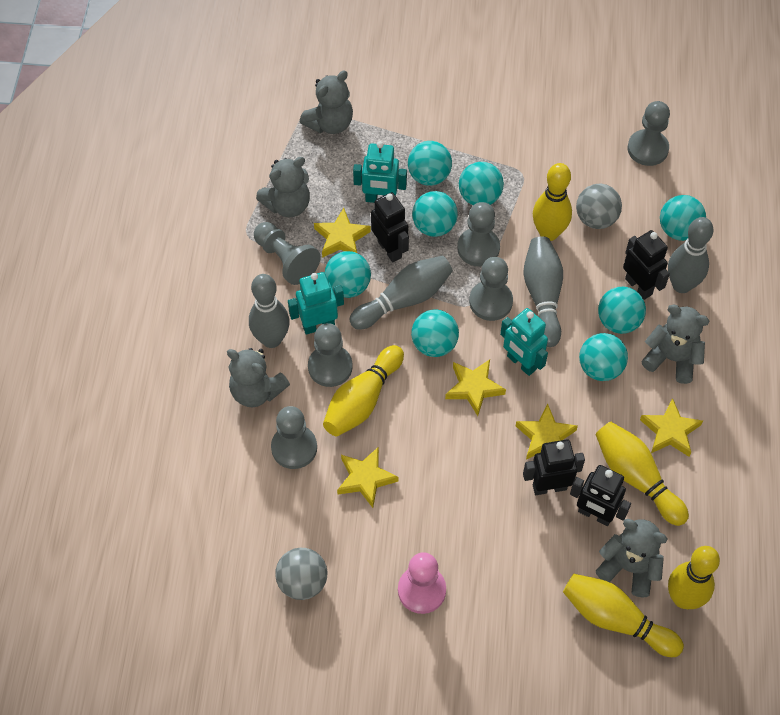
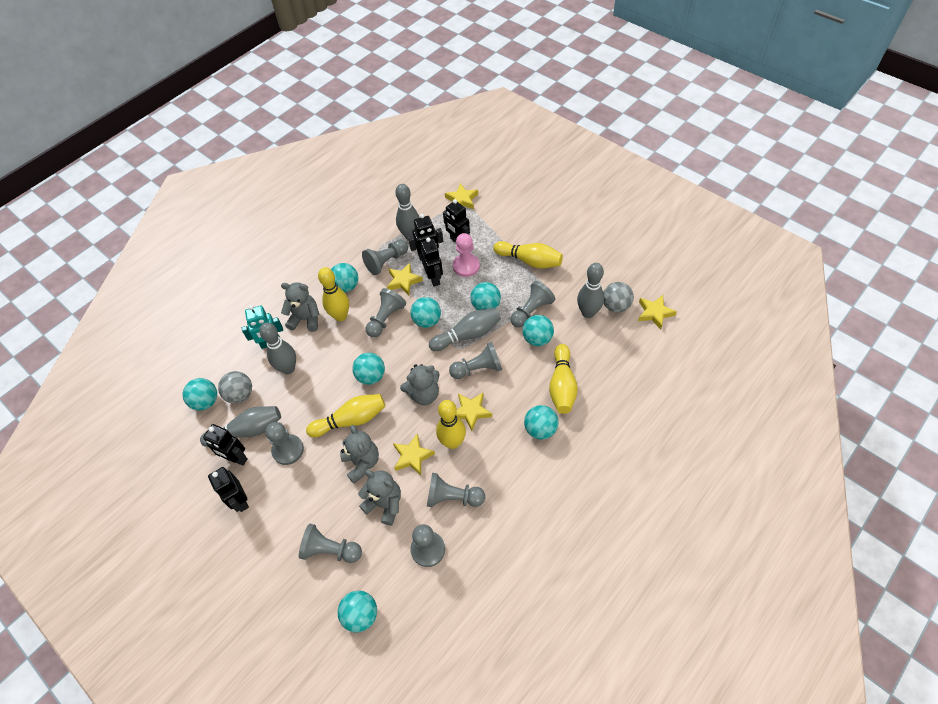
black robot: [371,192,409,262] [523,439,585,495] [570,465,631,526] [623,230,670,300] = 4 -> [203,424,248,466] [208,467,249,512] [408,214,443,261] [420,237,443,287] [443,199,470,242] = 5
grey bowling pin: [249,274,290,348] [350,255,453,330] [523,236,563,347] [668,217,714,293] = 4 -> [200,406,281,447] [260,323,296,374] [395,184,420,240] [429,308,501,351] [577,263,604,318] = 5
grey pawn: [254,222,321,285] [271,406,317,469] [308,323,353,387] [457,202,500,266] [469,257,513,321] [627,101,670,166] = 6 -> [265,422,304,465] [299,524,362,563] [362,240,408,275] [366,288,406,337] [410,524,445,567] [427,473,485,507] [449,342,502,379] [510,281,555,328] = 8
grey teddy bear: [227,348,290,407] [256,157,310,217] [300,70,353,134] [596,519,668,597] [641,305,709,384] = 5 -> [281,282,320,332] [340,425,379,484] [358,470,401,525] [400,364,440,405] = 4
turquoise robot: [288,272,344,335] [353,141,407,203] [500,308,548,376] = 3 -> [242,305,283,349] = 1

